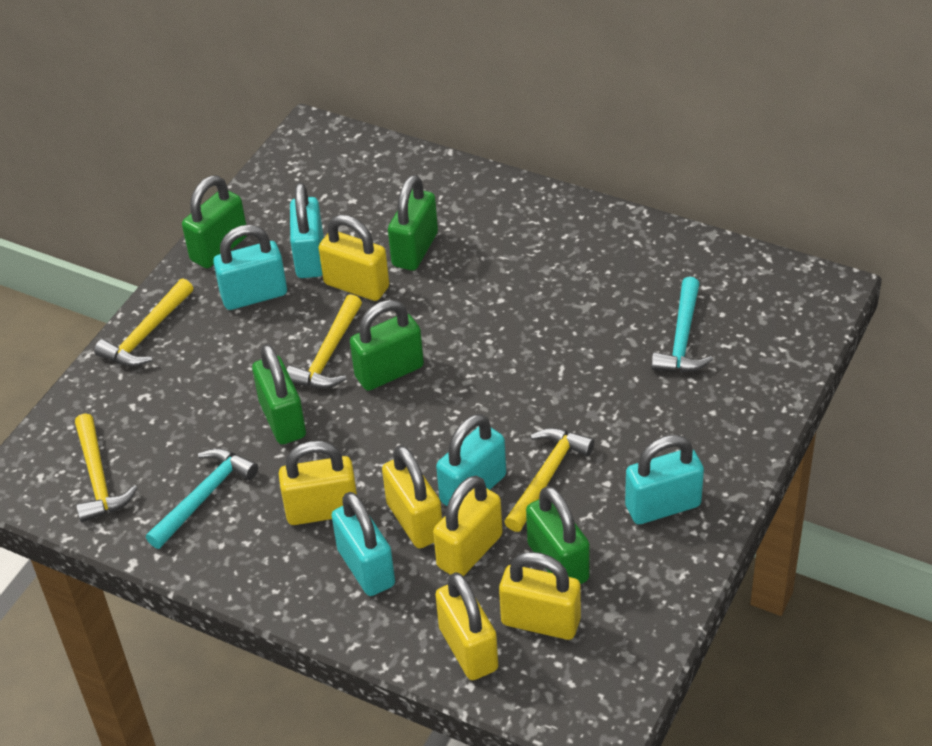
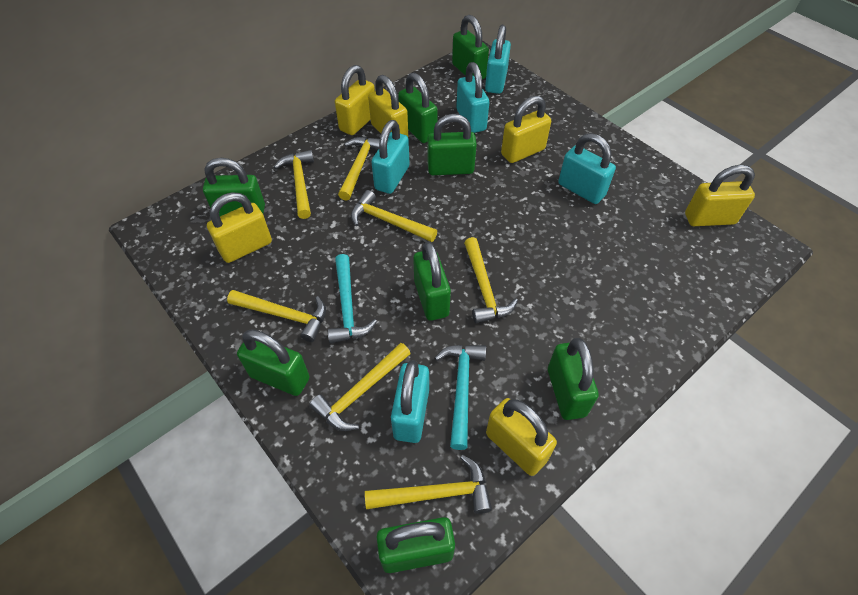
green padlock: [182,175,247,268] [252,344,306,444] [350,300,424,391] [388,175,438,271] [526,486,590,584] = 5 -> [203,158,265,216] [237,330,310,396] [376,517,455,573] [398,73,438,143] [413,241,451,321] [428,114,477,175] [452,15,489,79] [548,338,599,420] = 8
yellow hammer: [75,413,138,522] [94,279,193,367] [287,294,362,389] [504,428,594,532] = 4 -> [227,290,326,342] [274,150,314,219] [309,343,411,431] [338,137,380,201] [351,190,437,242] [365,455,492,514] [464,237,518,324] = 7

